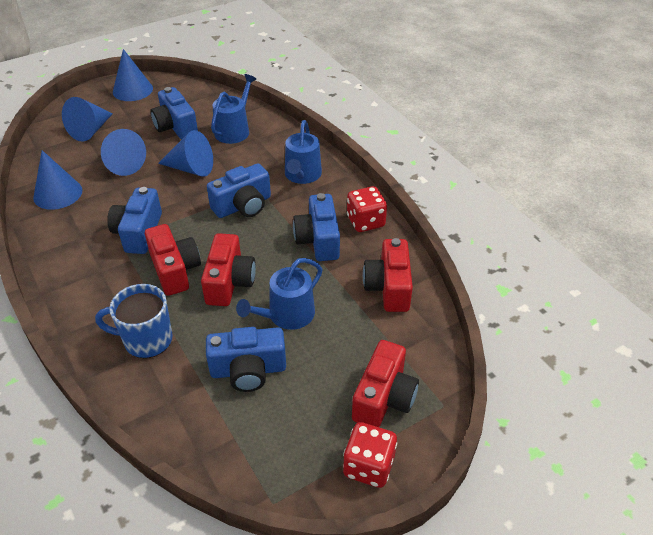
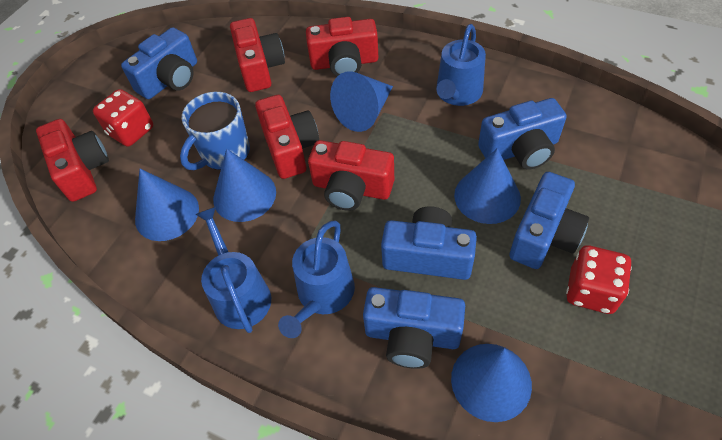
red camera: [145,224,201,296] [201,233,256,306] [352,340,419,427] [363,238,413,312] = 4 -> [36,119,109,202] [230,18,285,92] [255,95,319,179] [306,17,378,76] [308,140,394,211] = 5

